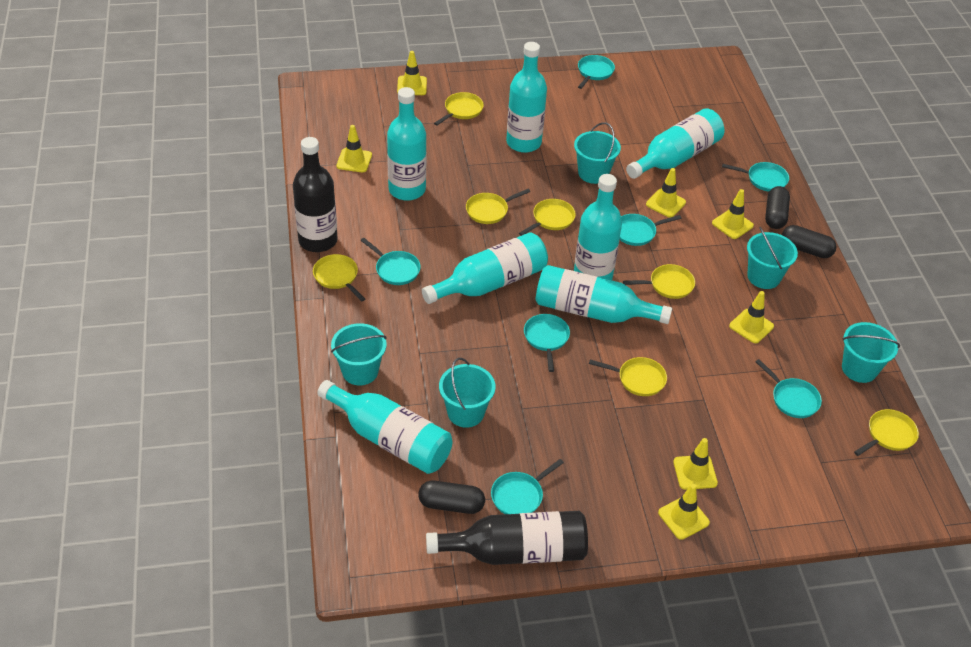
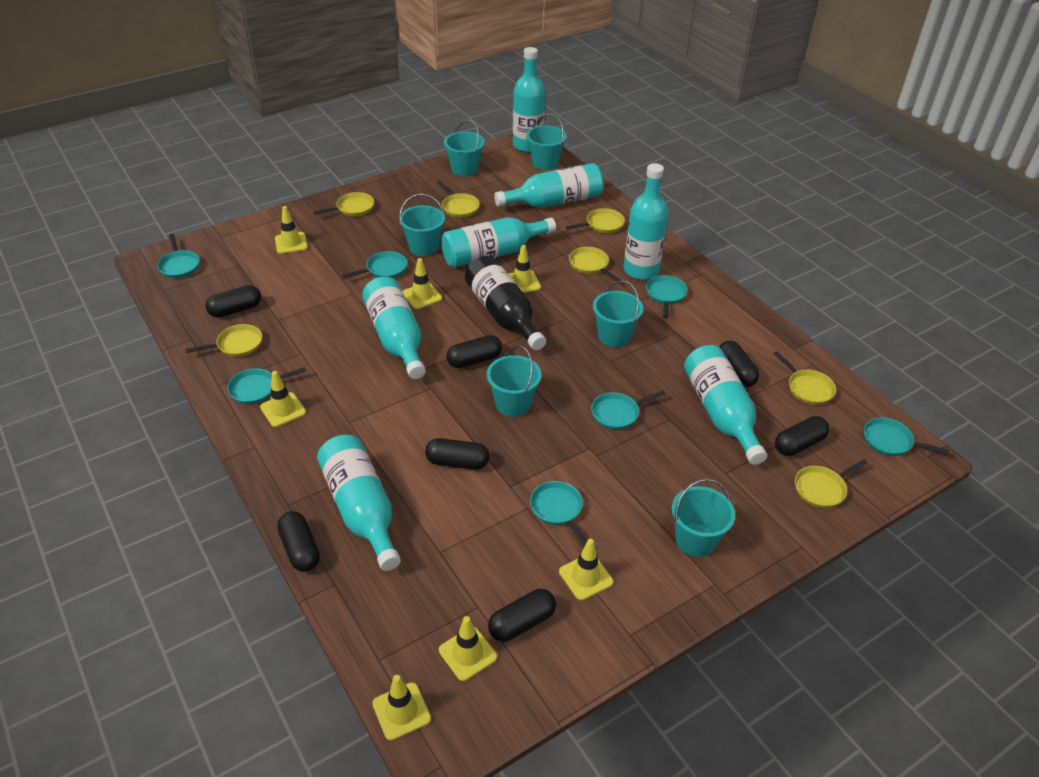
black bottle: [293,137,338,252] [426,511,588,565] = 2 -> [465,256,546,350] = 1
black capsule: [418,481,485,514] [765,186,790,229] [782,225,836,258] = 3 -> [205,285,261,318] [277,511,320,572] [425,438,489,470] [446,335,502,368] [488,589,556,642] [719,341,759,387] [775,416,829,456] = 7
turquoise bucket: [331,323,387,385] [439,358,496,428] [574,122,621,184] [747,227,798,289] [842,322,900,383] = 5 -> [399,194,445,256] [444,120,485,177] [487,346,541,417] [526,114,567,170] [593,280,643,347] [672,478,735,557] = 6

